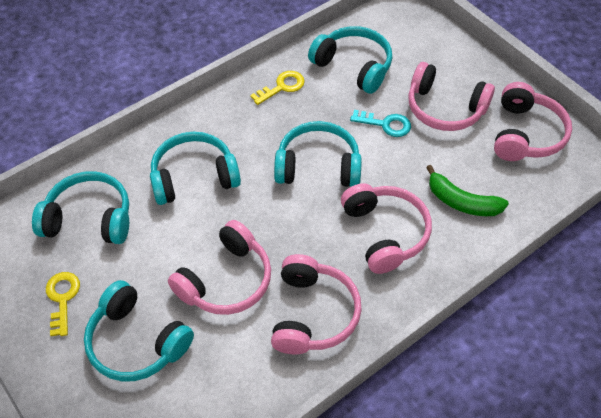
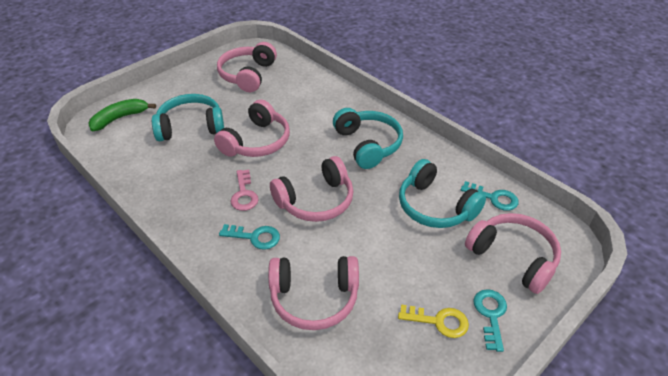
pink key: none = 0 -> [231,170,259,211] = 1
turquoise headphones: [32,171,129,244] [84,280,194,382] [150,132,241,205] [274,121,362,187] [308,26,392,94] = 5 -> [152,94,224,141] [333,108,403,169] [399,159,486,228] = 3
turquoise key: [350,110,411,137] = 1 -> [219,224,280,250] [461,181,519,211] [473,289,507,352] = 3
yellow key: [46,272,80,336] [250,71,305,105] = 2 -> [398,304,469,338] = 1

